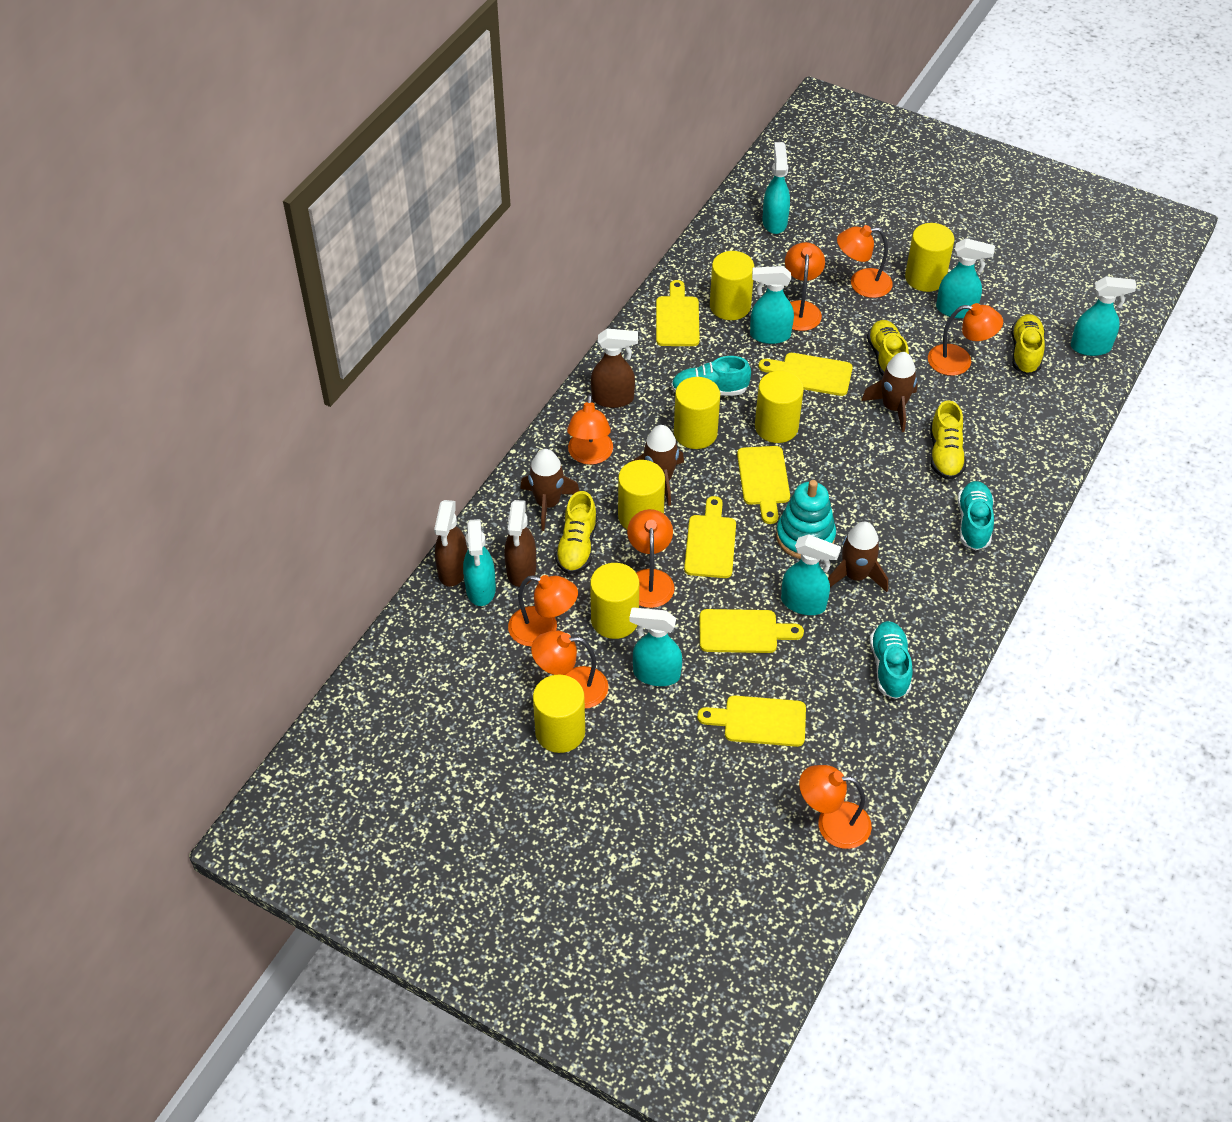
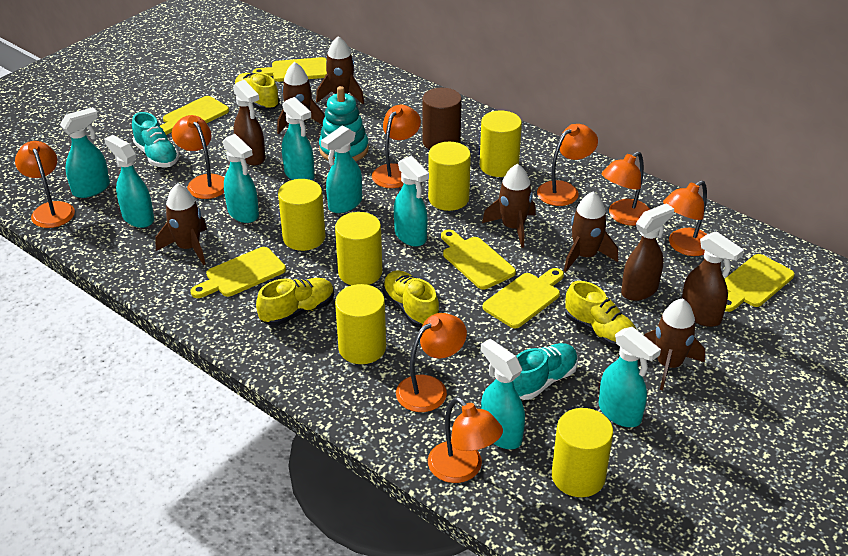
brown cylinder: none = 0 -> [422,88,462,150] = 1
brown rocket: [520,449,579,531] [632,425,684,506] [828,522,888,592] [861,352,918,432] = 4 -> [155,183,207,265] [277,62,325,134] [316,36,364,104] [482,164,536,248] [564,192,618,272] [644,298,705,391] = 6
turquoise shoe: [671,356,751,396] [870,621,913,699] [958,481,994,550] = 3 -> [132,112,179,168] [513,343,578,400] = 2
turquoise spray bottle: [463,519,496,606] [629,607,682,686] [750,266,794,344] [762,142,790,234] [781,534,841,615] [936,238,995,319] [1071,277,1137,356] = 7 -> [60,107,110,198] [104,135,154,228] [223,134,259,223] [282,97,314,180] [321,125,362,213] [394,155,429,247] [481,339,525,449] [599,327,661,427] = 8
yellow cylinder: [533,675,585,753] [590,563,639,639] [618,460,665,530] [674,377,720,449] [710,251,754,320] [755,371,804,443] [905,223,954,292] = 7 -> [278,179,326,251] [335,212,382,285] [335,284,386,364] [428,142,471,211] [480,111,522,177] [552,408,613,497] = 6

